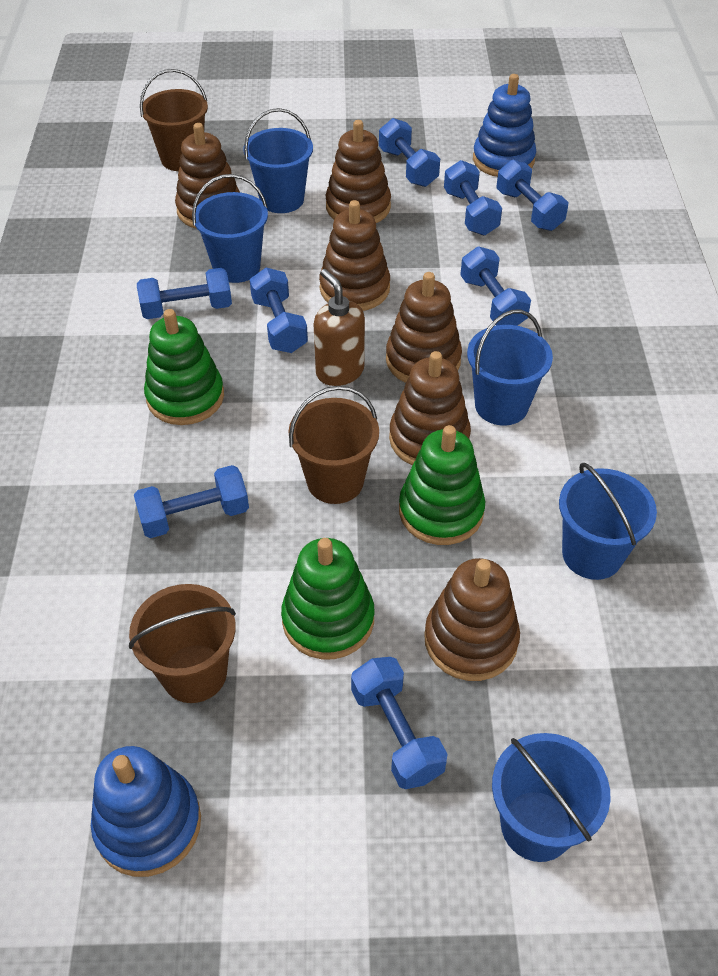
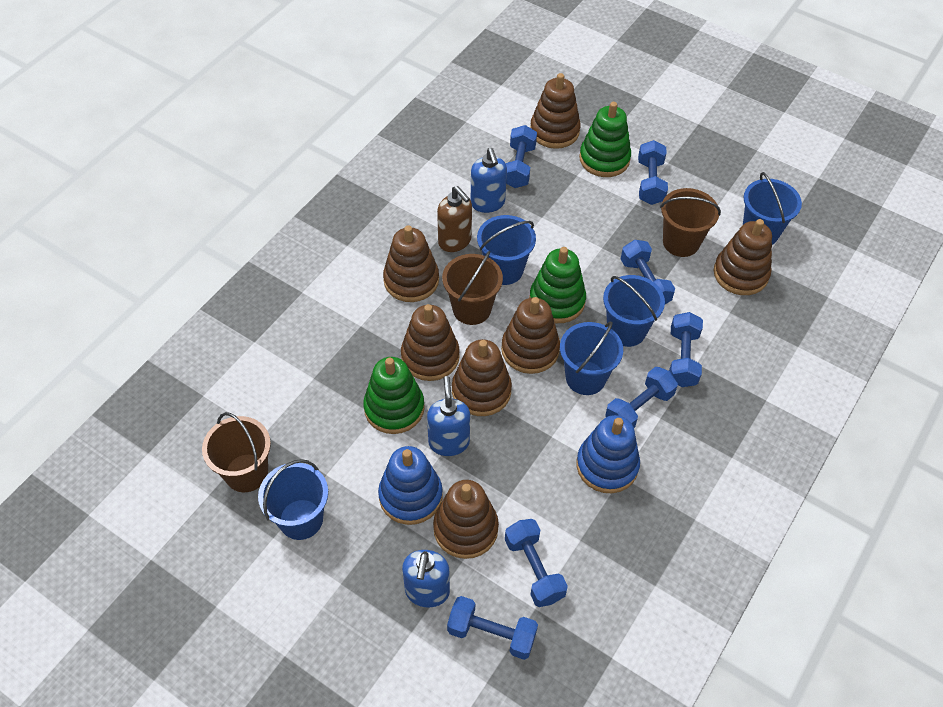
blue dumbbell: [134,465,249,538] [137,268,232,319] [249,267,308,353] [351,657,448,789] [379,118,440,187] [444,160,502,236] [460,247,531,326] [496,159,568,231] = 8 -> [447,596,538,660] [505,519,568,607] [506,125,537,188] [605,367,678,428] [621,240,675,304] [638,140,668,205] [669,312,703,387] = 7
blue soap dispenser: none = 0 -> [402,550,450,608] [427,376,470,456] [471,148,507,213] = 3
brown stacking toy: [175,123,240,229] [319,200,390,311] [325,120,391,223] [386,272,462,383] [389,351,471,466] [424,558,520,681] = 6 -> [383,225,439,302] [401,304,460,381] [433,480,499,559] [452,339,512,416] [501,297,560,374] [530,73,581,149] [714,219,772,295] = 7

